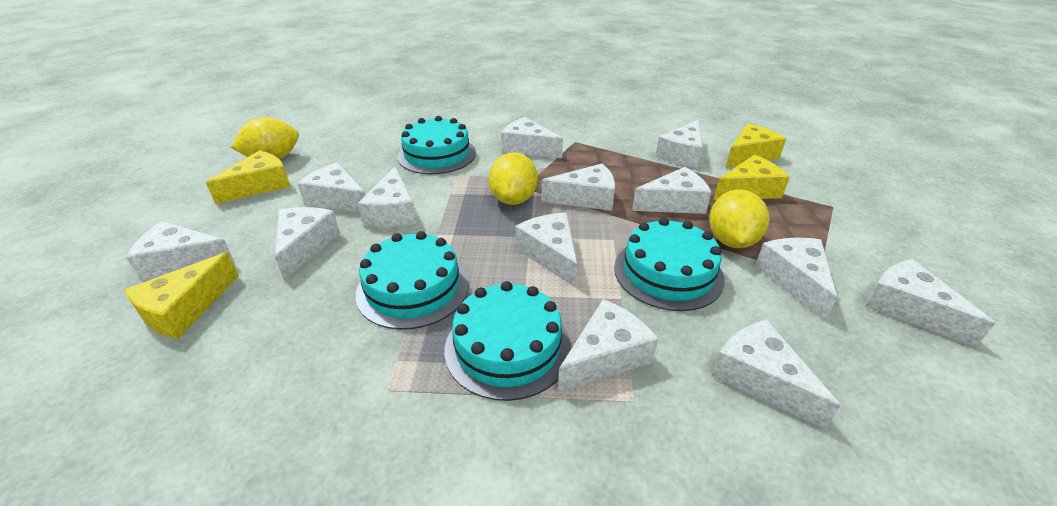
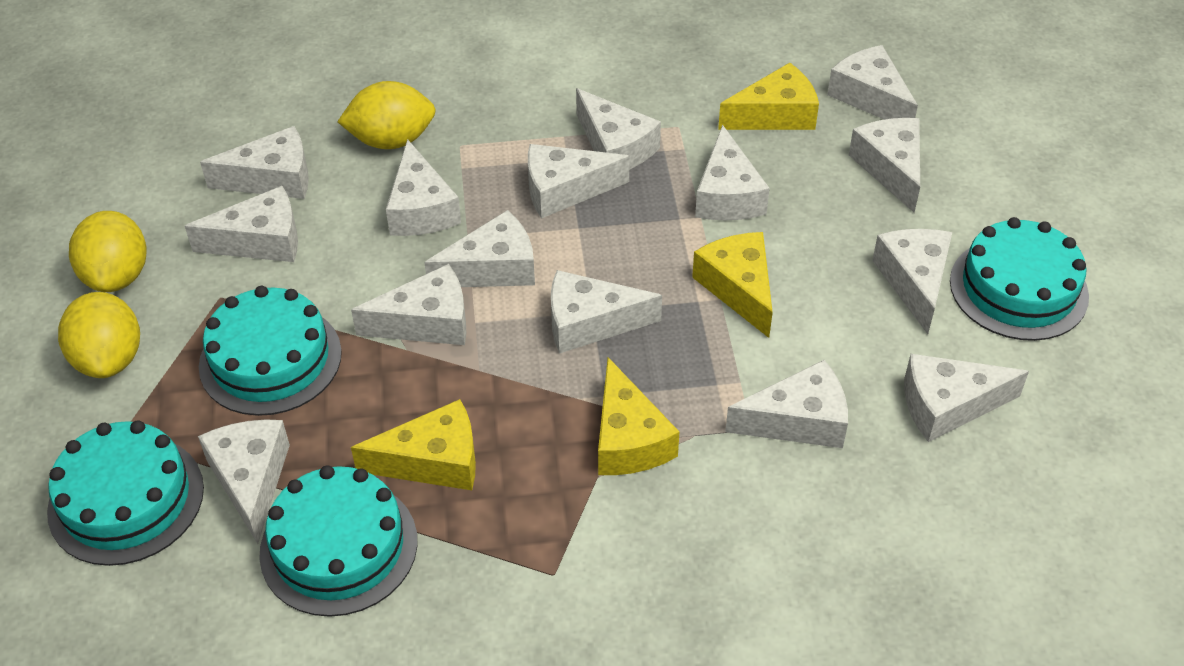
white cheese: [126,221,235,281] [275,207,340,281] [297,162,365,213] [358,167,416,227] [501,117,563,158] [515,213,577,288] [541,164,615,211] [558,299,658,392] [632,167,711,214] [656,120,703,168] [711,320,841,429] [755,238,837,321] [865,259,995,347] = 13 -> [185,186,298,262] [198,420,290,544] [200,126,309,199] [351,264,466,345] [386,139,461,236] [424,210,535,287] [528,144,630,218] [551,270,662,354] [576,88,661,170] [695,125,770,220] [725,360,848,448] [827,45,918,120] [849,118,920,213] [872,229,952,334] [904,354,1029,442] = 15

